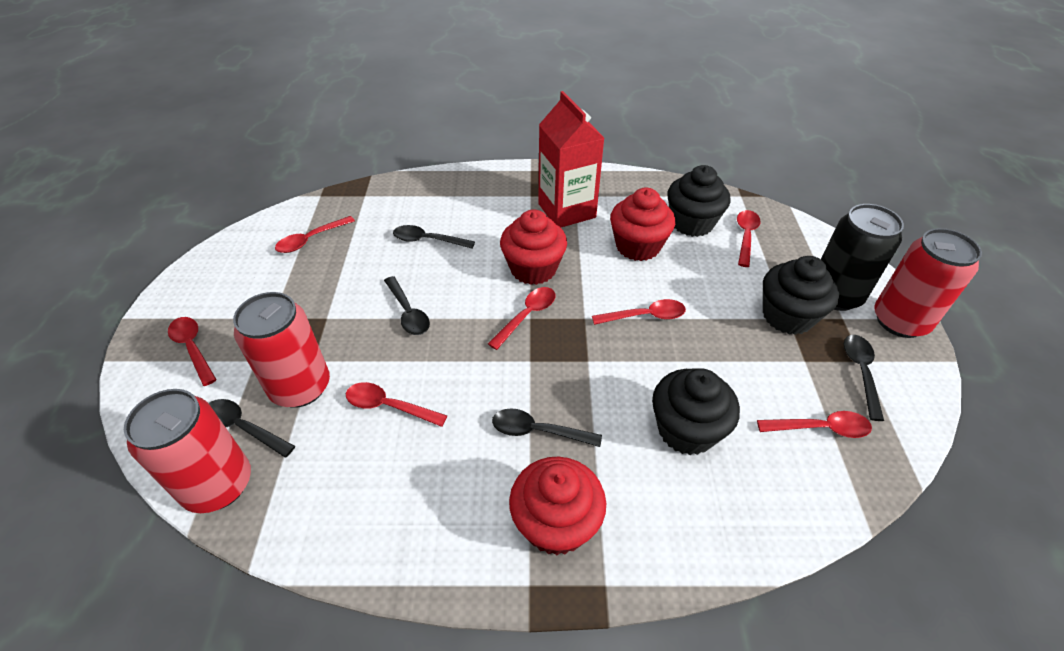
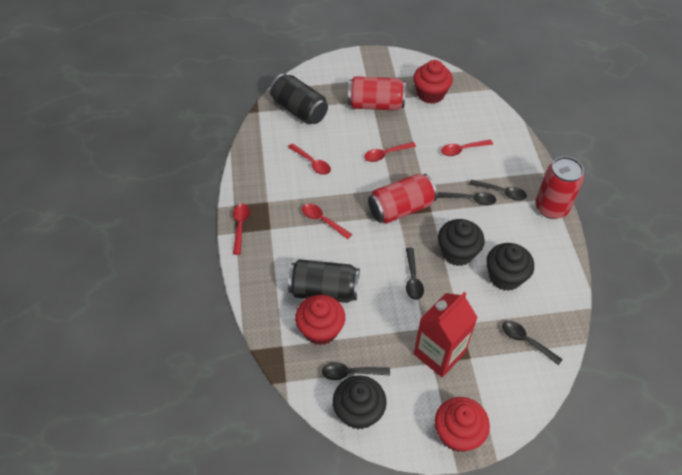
black can: [821,204,904,311] = 1 -> [270,74,328,124] [288,259,360,303] = 2
red spoon: [168,317,217,386] [275,216,355,253] [346,382,447,427] [488,287,556,350] [592,299,686,325] [737,210,761,267] [757,411,872,438] = 7 -> [233,204,250,255] [288,143,331,175] [302,204,352,239] [364,142,416,162] [441,140,493,156] = 5

